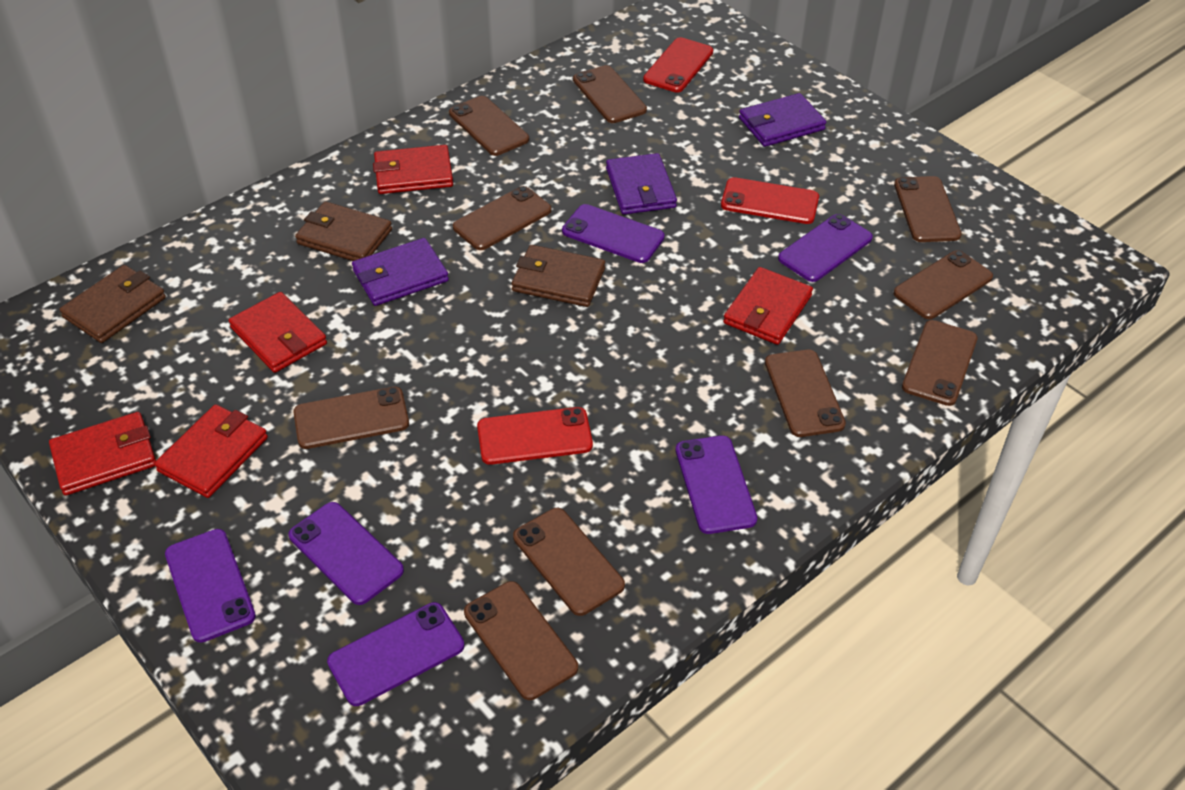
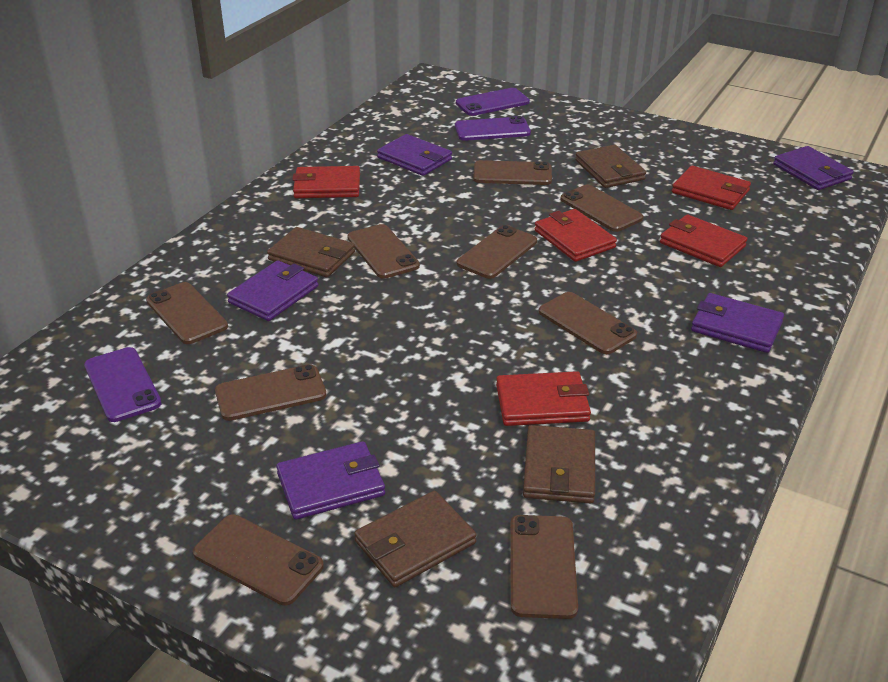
brown phone: [293,387,409,449] [449,96,529,156] [453,186,552,250] [464,581,578,700] [513,508,625,616] [573,65,647,123] [765,349,846,437] [893,250,993,319] [894,176,962,242] [902,320,978,406] = 10 -> [146,282,228,344] [193,514,324,606] [215,364,327,421] [347,224,420,279] [457,225,537,279] [473,160,552,185] [510,515,578,619] [539,292,637,354] [560,185,643,232] = 9
brown wallet: [60,265,166,343] [295,201,392,261] [512,245,605,307] = 3 -> [267,227,355,277] [354,491,477,587] [523,425,595,503] [575,145,646,188] = 4
purple phone: [165,529,256,643] [289,502,404,605] [327,602,465,706] [562,204,665,263] [675,435,757,534] [778,214,873,282] = 6 -> [84,347,162,422] [455,116,531,141] [456,88,530,116] = 3
purple wallet: [352,238,449,306] [606,153,677,215] [739,93,826,147] = 3 -> [227,260,319,321] [276,441,385,520] [377,134,452,176] [691,293,784,353] [773,146,854,190] = 5
red phone: [477,407,593,465] [643,37,713,93] [721,177,819,224] = 3 -> none = 0

